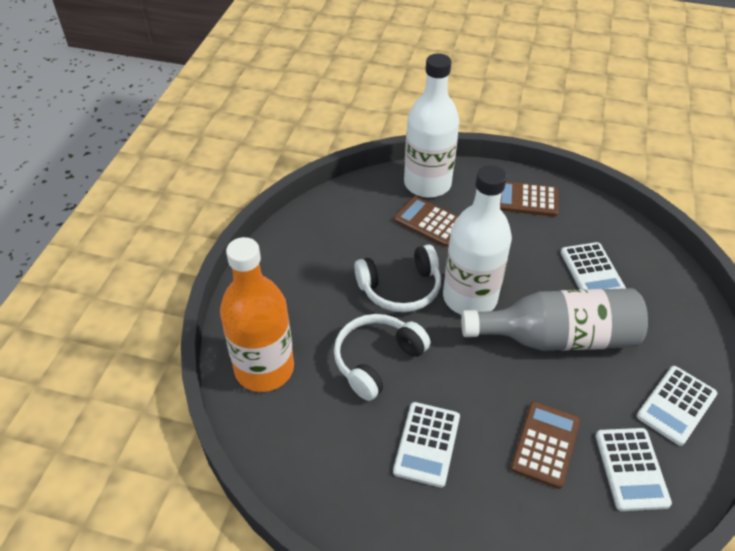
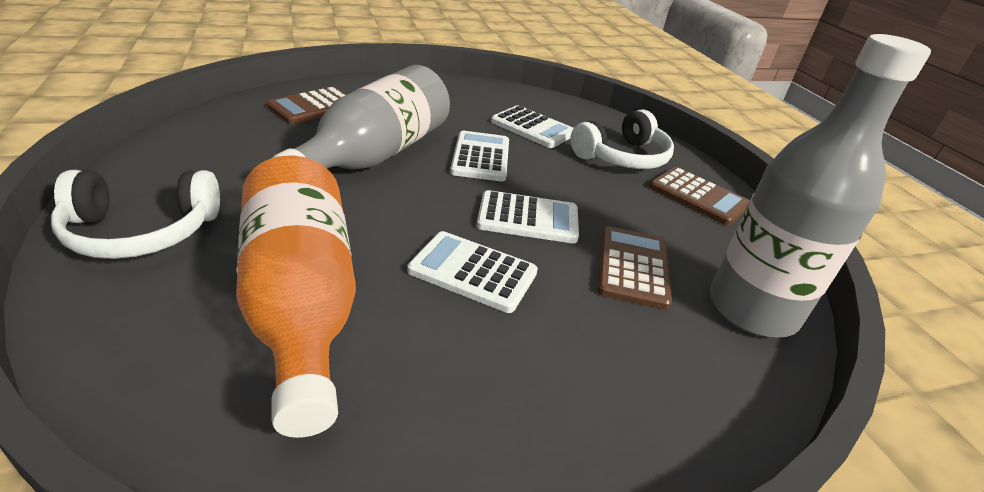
grey bottle: [461,288,648,351] = 1 -> [272,65,450,170] [710,34,931,338] = 2
white bottle: [404,53,459,198] [443,165,512,315] = 2 -> none = 0

